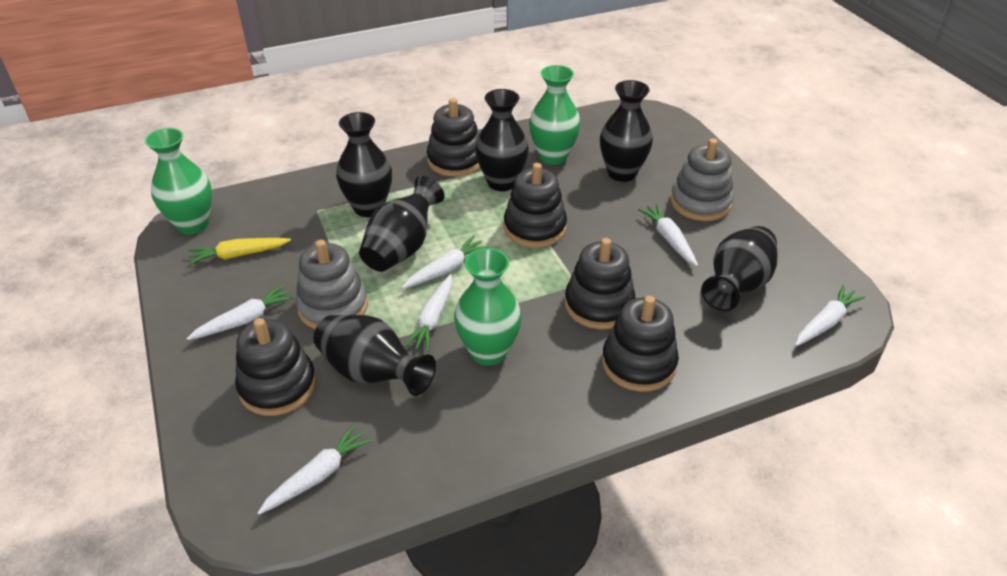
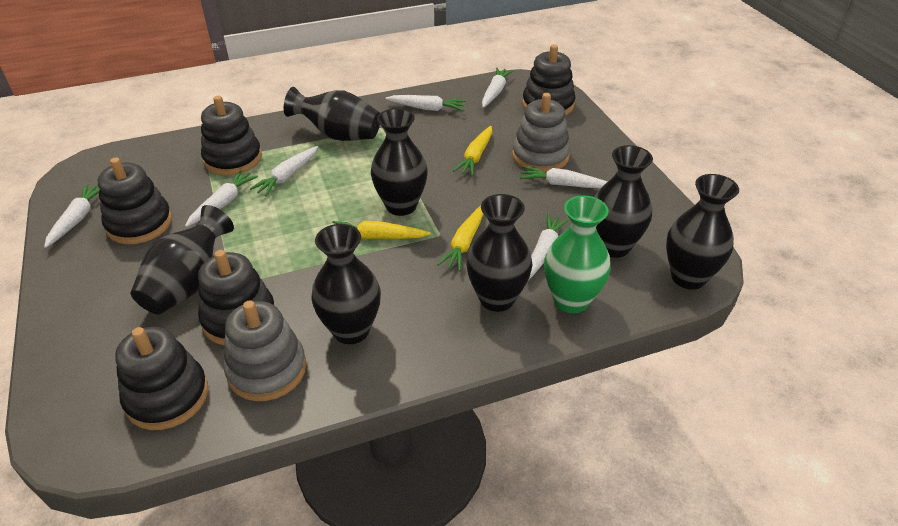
black vase: [313,315,436,396] [336,112,392,217] [359,176,445,272] [475,89,529,191] [600,80,653,182] [701,226,778,311] = 6 -> [131,205,234,314] [284,87,380,141] [311,224,381,344] [371,108,428,216] [466,194,532,312] [595,145,653,258] [666,174,739,290] = 7
green vase: [145,128,212,234] [454,248,522,366] [529,65,581,165] = 3 -> [544,195,611,313] = 1
white carrot: [187,285,295,340] [258,424,373,515] [402,236,489,289] [404,274,452,352] [638,204,698,266] [795,285,866,346] = 6 -> [44,184,100,248] [185,170,258,227] [250,146,318,196] [385,95,466,111] [482,68,514,108] [520,166,607,188] [529,213,570,279] = 7
yellow carrot: [188,238,291,265] = 1 -> [332,221,431,239] [437,206,483,271] [453,126,492,176] = 3

